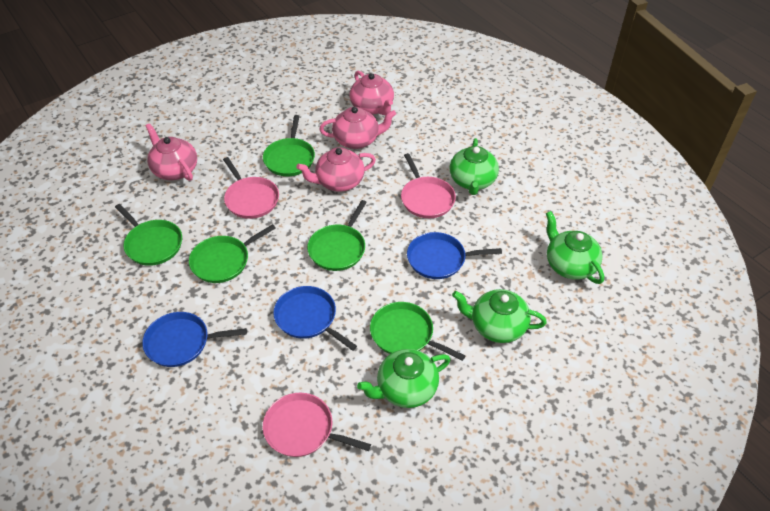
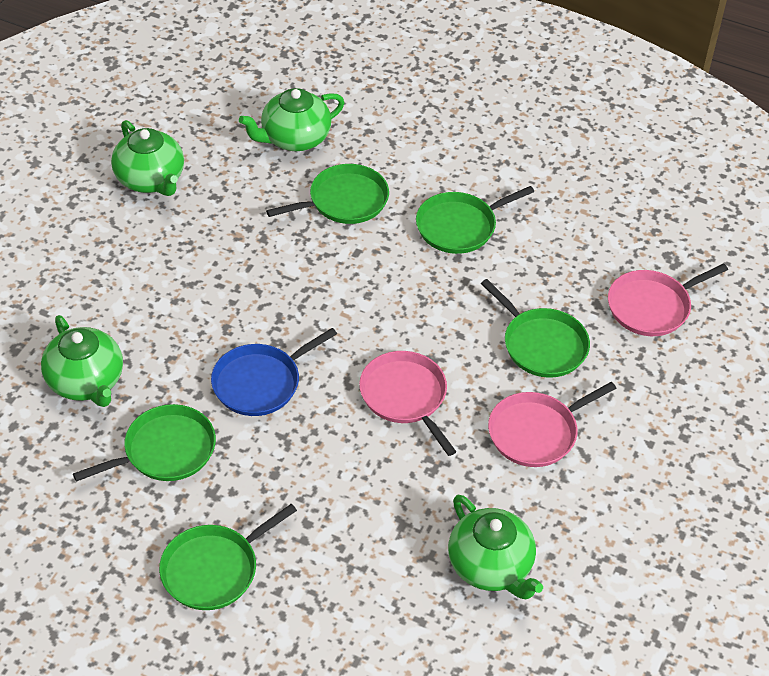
blue pan: [142,312,247,367] [273,286,357,351] [407,232,502,279] = 3 -> [211,328,337,416] = 1
pink teapot: [146,123,197,181] [296,147,376,192] [319,107,396,149] [349,71,394,115] = 4 -> none = 0

